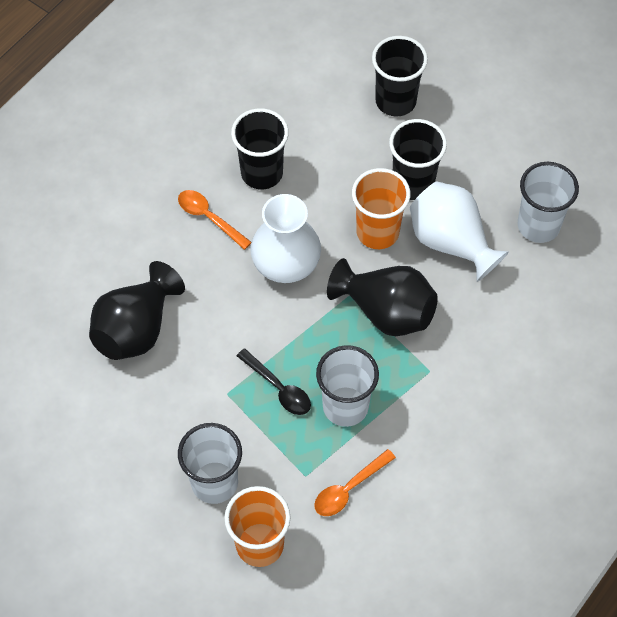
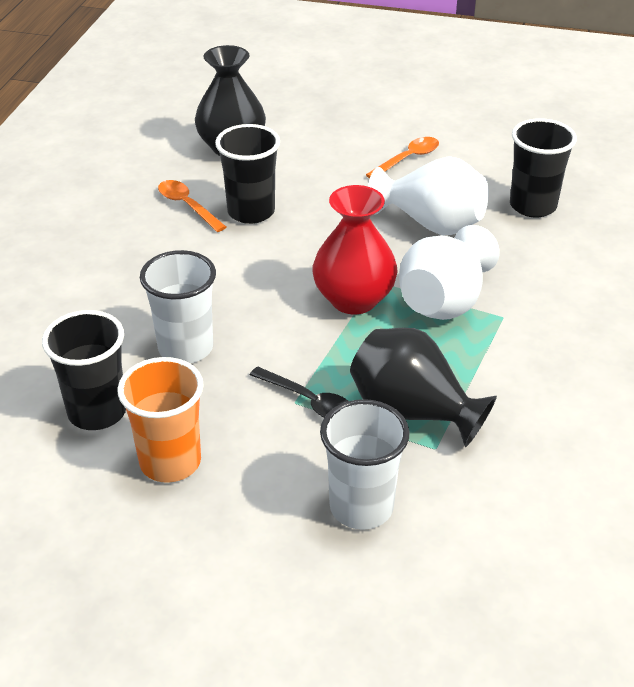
orange cup: [224,486,291,567] [352,168,411,249] = 2 -> [118,357,204,483] = 1
red vase: none = 0 -> [312,185,398,314] = 1
white cup: [178,423,242,504] [316,345,379,427] [518,162,579,243] = 3 -> [140,250,216,363] [320,399,410,530] = 2

